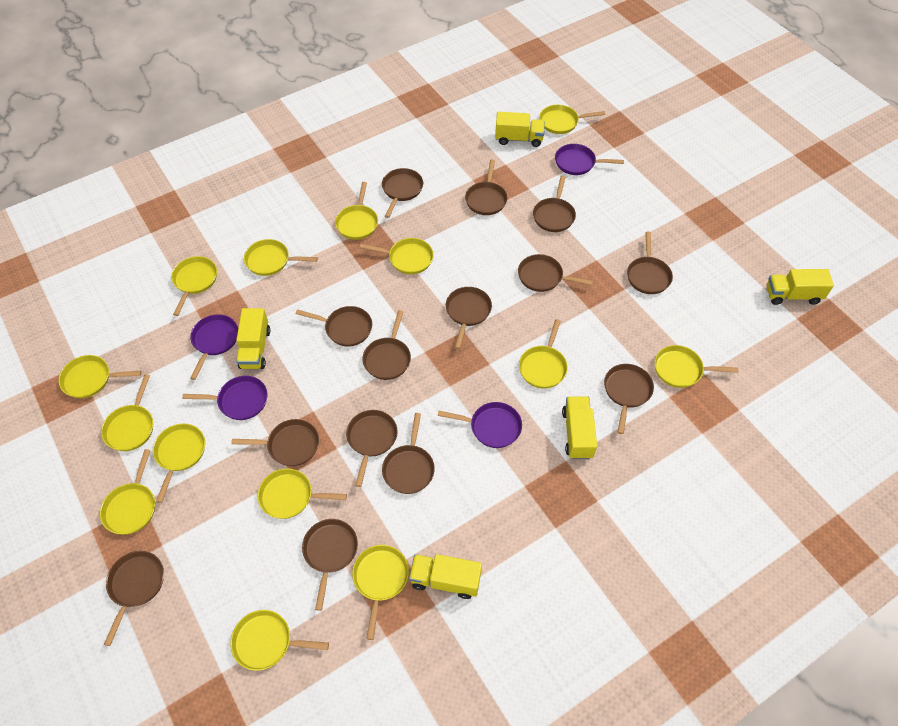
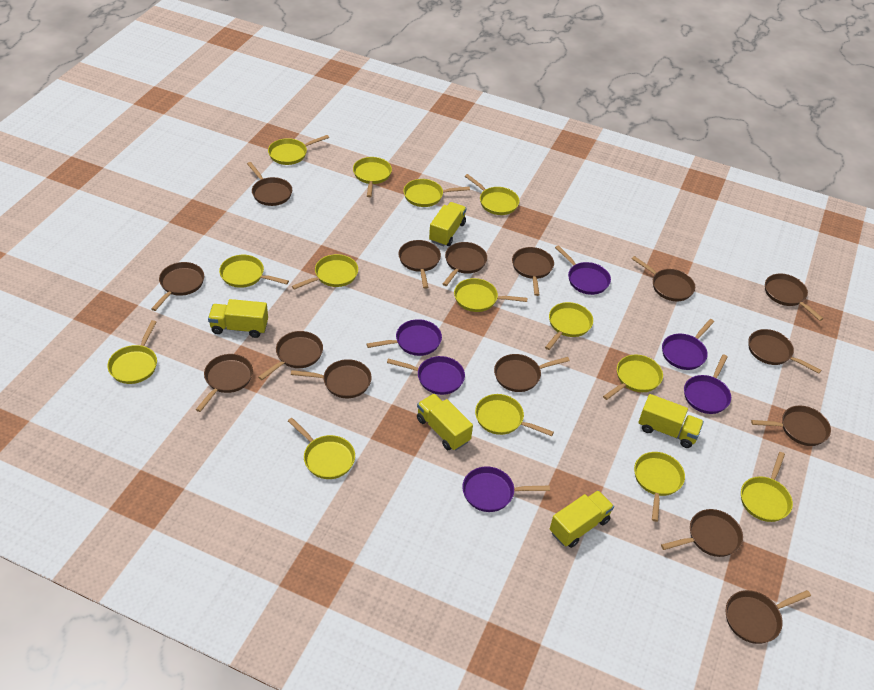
brown pan: [104,551,164,646] [231,419,319,466] [296,306,372,347] [302,519,358,611] [346,410,398,487] [362,310,411,380] [382,168,423,218] [382,413,435,494] [446,287,492,349] [465,160,507,215] [518,254,593,292] [533,176,576,232] [604,364,654,434] [627,232,673,294] = 14 -> [151,262,204,311] [196,354,253,412] [247,162,292,206] [258,331,323,380] [291,359,372,398] [399,240,441,289] [443,242,487,286] [494,354,570,392] [512,247,554,296] [632,256,695,301] [661,509,743,557] [726,590,811,644] [748,329,821,373] [751,406,831,446] [765,274,823,321] = 15
purple pan: [182,376,267,420] [190,314,238,380] [438,402,522,448] [555,144,624,175] = 4 -> [367,319,442,356] [387,356,465,395] [462,466,550,512] [555,245,611,295] [662,319,714,370] [684,354,731,414] = 6

